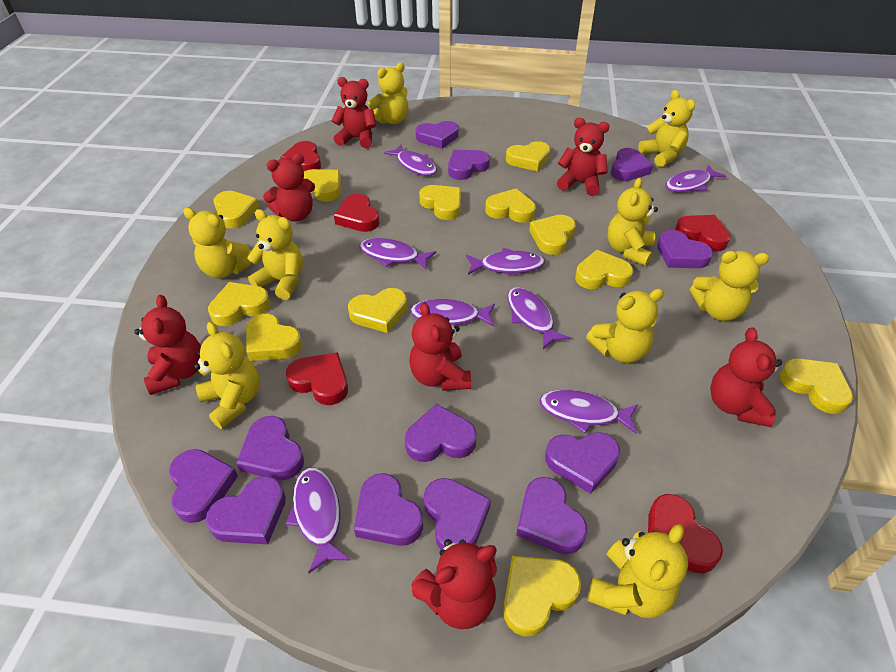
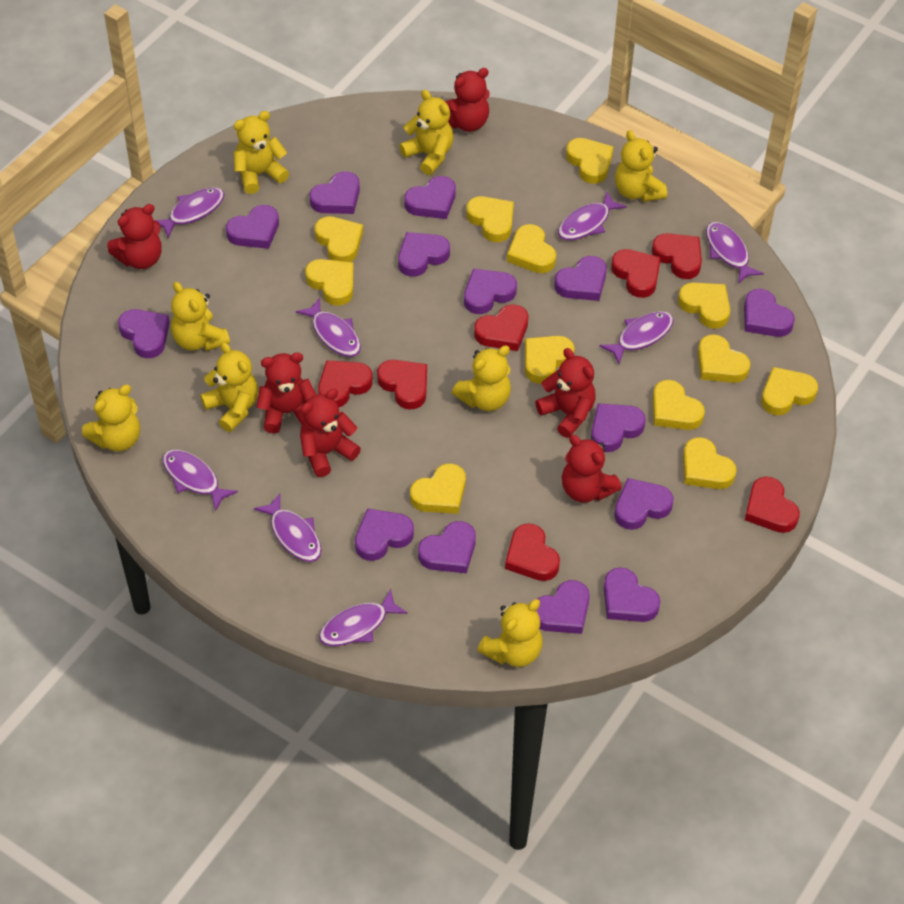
purple heart: [169,449,238,523] [206,476,286,544] [236,416,304,480] [354,473,423,546] [405,404,477,462] [416,121,458,149] [424,478,491,550] [448,150,490,180] [516,477,587,554] [545,432,620,494] [611,148,653,181] [657,230,713,268] = 12 -> [118,309,170,358] [226,205,279,249] [309,171,360,214] [355,509,414,561] [398,232,450,277] [405,176,456,219] [418,521,476,573] [464,269,517,314] [536,580,590,634] [554,256,607,301] [591,403,646,452] [604,567,660,622] [614,478,674,530] [744,289,795,337] = 14
red heart: [280,141,321,171] [286,352,348,405] [334,194,379,232] [648,494,723,573] [675,215,731,251] = 5 -> [318,360,373,407] [377,360,427,410] [474,304,528,351] [505,523,560,581] [611,249,661,298] [652,233,702,279] [745,477,800,533] = 7
red teddy bear: [134,295,201,395] [263,153,315,222] [331,77,376,148] [409,302,471,391] [411,539,497,629] [557,118,609,196] [710,327,782,427] = 7 -> [107,204,162,269] [257,352,316,433] [300,389,361,477] [445,68,490,132] [535,348,596,438] [562,435,622,503] = 6
yellow teddy bear: [183,208,253,278] [194,322,259,429] [247,209,303,300] [368,63,408,124] [586,289,664,363] [587,524,688,618] [608,178,658,266] [638,90,695,167] [690,251,769,321] = 9 -> [82,385,140,451] [171,282,230,351] [200,342,258,432] [234,111,289,194] [399,90,453,175] [452,346,511,411] [477,599,543,667] [615,130,667,202] = 8

